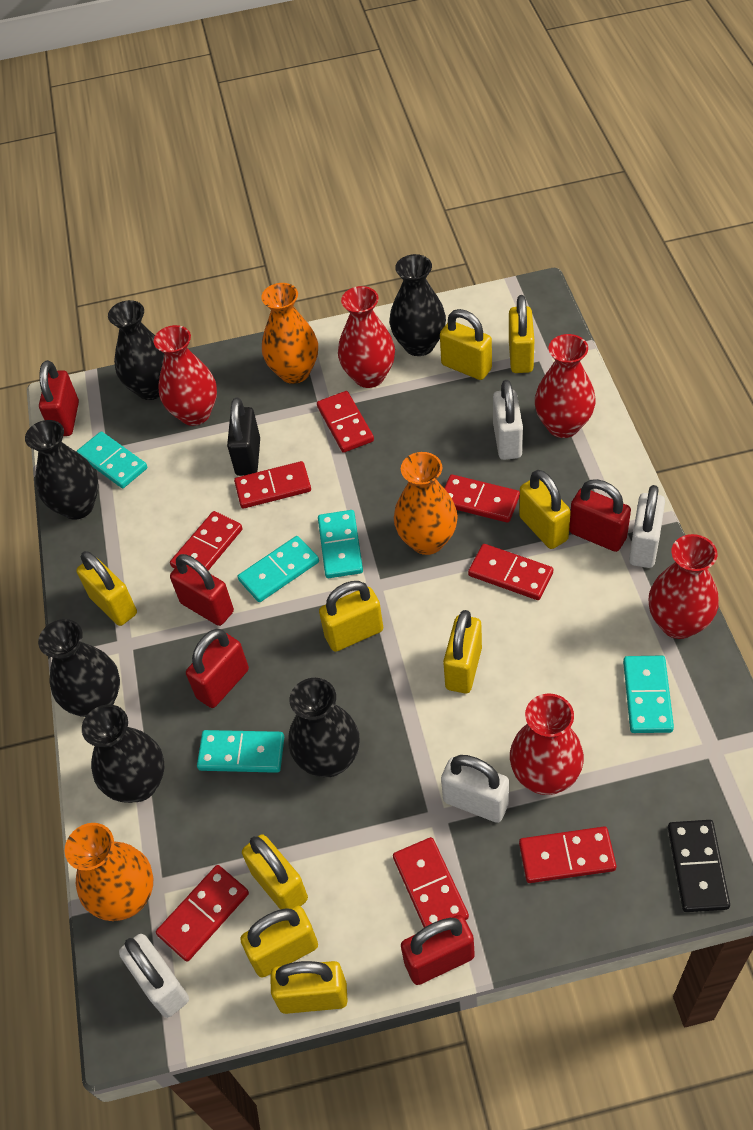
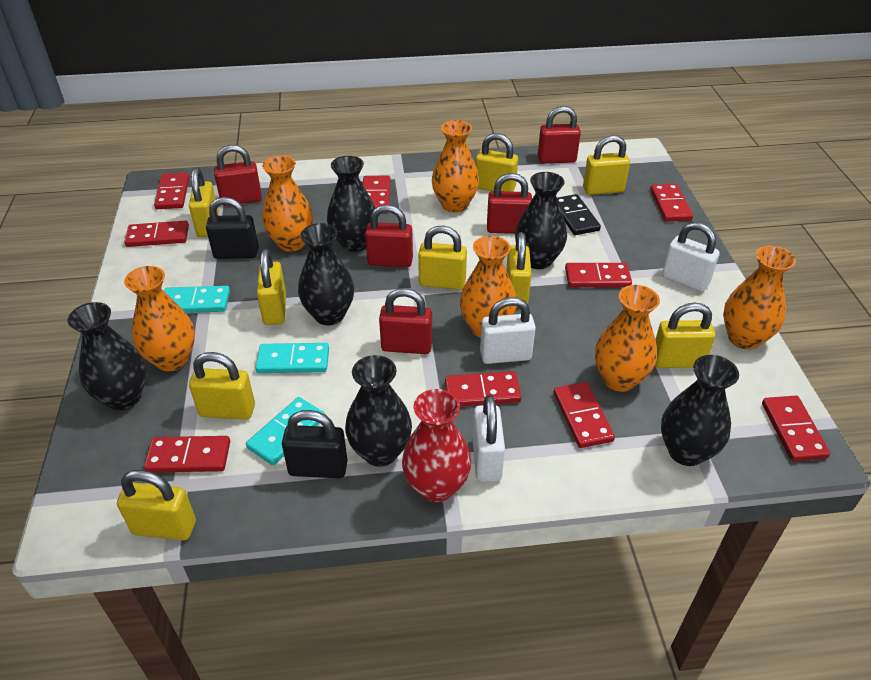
black padlock: [227,397,260,476] = 1 -> [206,197,259,259] [282,410,348,478] = 2
orange vase: [64,823,153,921] [261,283,318,384] [394,452,458,555] = 3 -> [124,266,195,371] [262,156,313,252] [432,120,479,212] [460,236,517,338] [595,285,660,392] [723,245,796,350] = 6
red domino: [156,865,249,962] [170,511,243,570] [234,461,311,509] [317,391,374,453] [393,837,469,928] [444,474,520,523] [468,544,553,600] [519,827,616,883] = 8 -> [124,221,189,247] [144,436,230,473] [154,172,189,209] [363,176,390,208] [445,371,522,406] [554,382,615,448] [565,263,632,287] [650,184,693,222] [762,396,830,461] = 9
red vase: [154,325,217,426] [338,286,395,388] [510,693,584,795] [535,334,596,438] [649,534,719,639] = 5 -> [402,389,471,502] = 1
turquoise domino: [77,431,147,488] [197,730,284,773] [238,536,319,602] [318,510,363,578] [623,655,674,733] = 5 -> [164,286,230,313] [246,397,325,465] [255,343,329,373] = 3
white padlock: [119,934,189,1018] [441,755,509,823] [493,380,523,460] [629,485,665,568] = 4 -> [472,395,505,482] [480,297,536,364] [662,222,720,292] = 3

